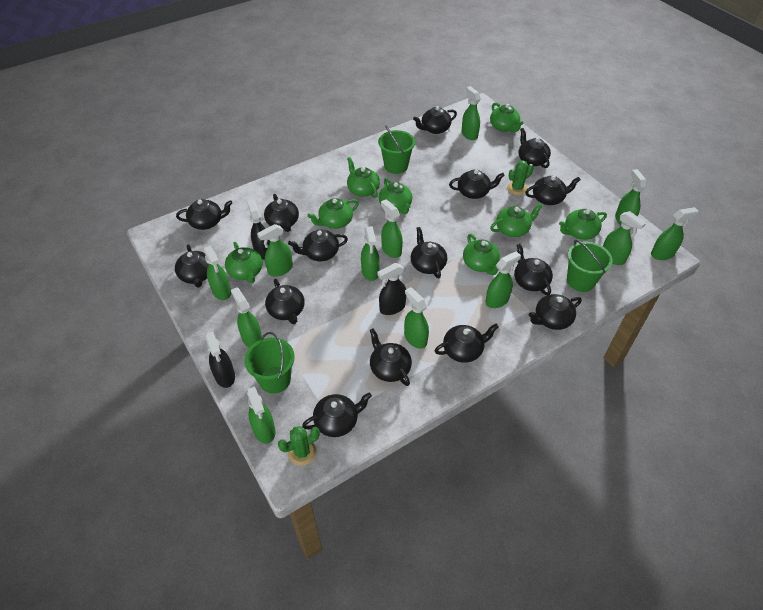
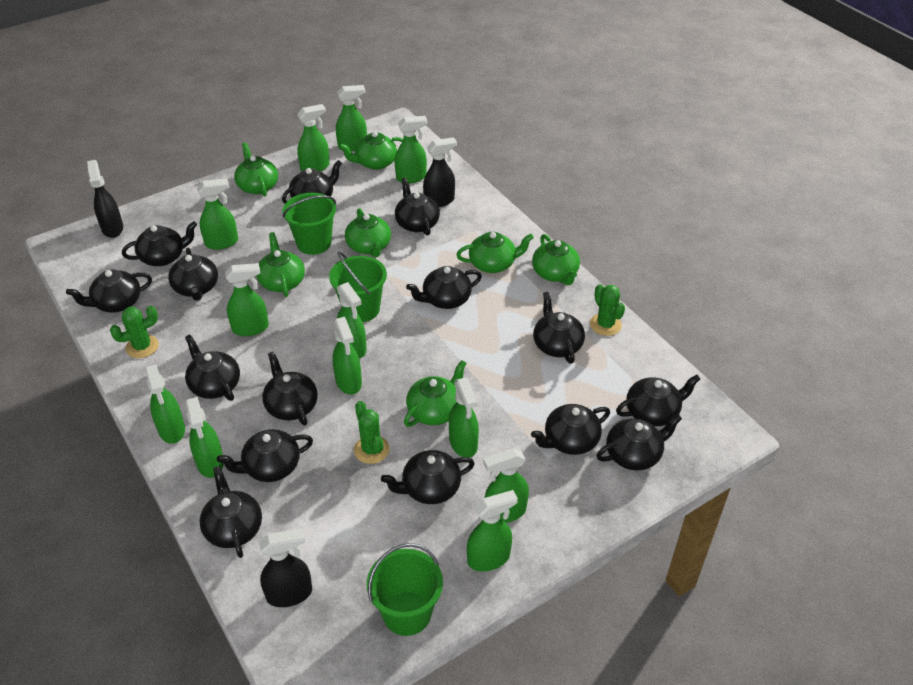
green cactus: [278,426,320,466] [507,161,534,195] = 2 -> [110,306,159,358] [354,401,390,464] [590,284,625,336] = 3
green teapot: [225,242,262,283] [307,198,359,229] [347,157,380,198] [379,178,413,214] [463,234,500,275] [490,103,523,132] [490,203,543,237] [559,209,607,240] = 8 -> [234,143,278,196] [256,232,305,297] [339,131,403,170] [345,208,391,257] [404,360,467,427] [456,232,534,273] [532,234,580,285] = 7

